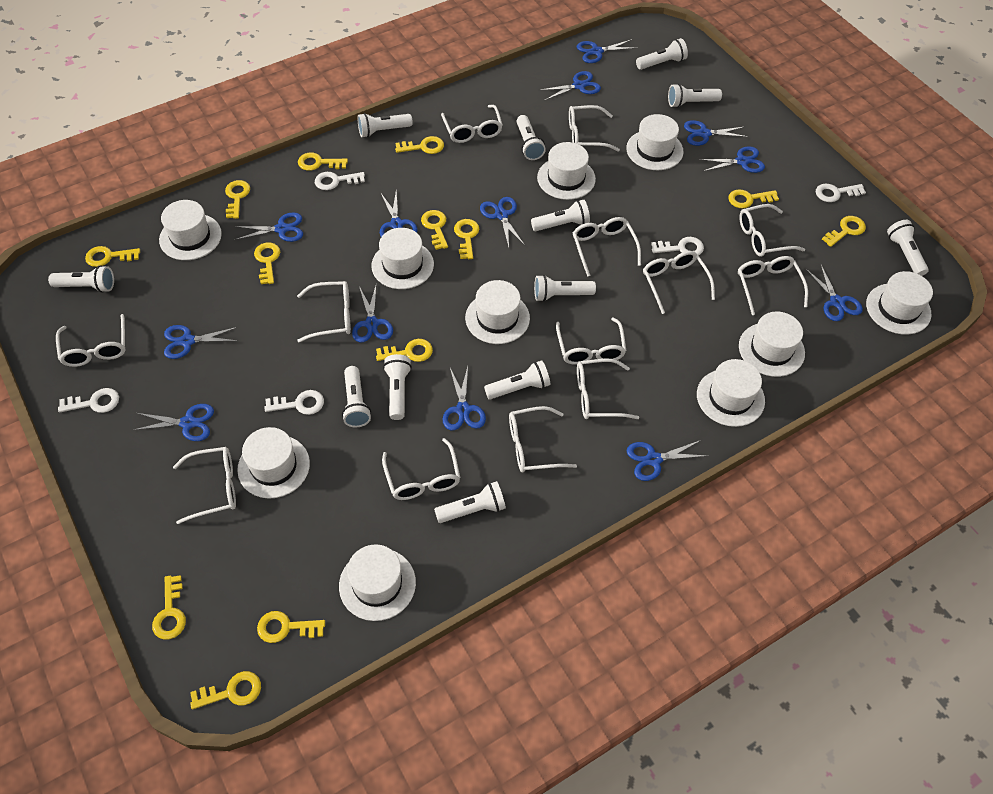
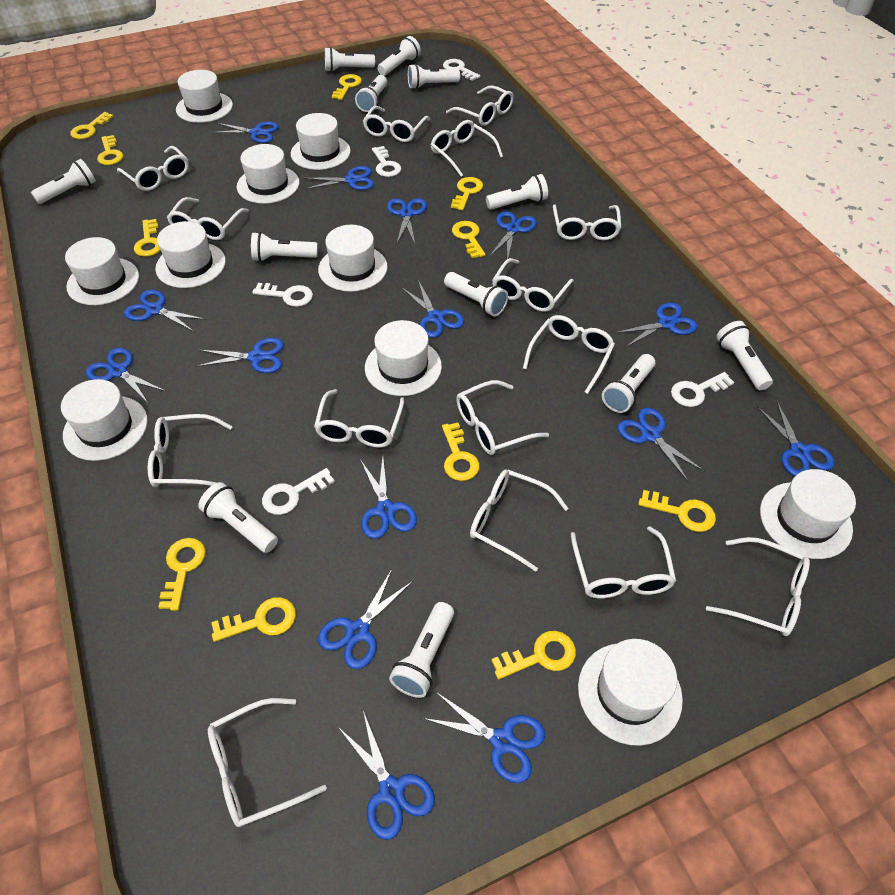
blue scissors: [133,404,214,441] [164,325,238,359] [234,212,303,242] [352,286,393,343] [380,191,418,237] [443,366,486,430] [480,197,525,247] [540,71,601,101] [577,39,634,63] [627,440,706,481] [684,120,749,146] [698,146,765,173] [805,263,863,321] = 13 -> [86,348,165,403] [124,290,206,332] [196,338,284,373] [211,121,279,143] [304,166,374,190] [318,569,413,669] [338,711,435,840] [360,457,417,539] [387,198,427,243] [401,280,464,338] [423,692,545,783] [489,211,537,259] [615,303,697,347] [618,408,705,481] [757,401,835,476] = 15
white glasses: [56,314,125,367] [173,447,236,524] [297,281,351,342] [382,438,460,500] [441,105,503,143] [509,406,577,472] [556,317,626,364] [569,105,620,152] [573,217,641,277] [577,359,639,419] [643,251,715,314] [738,256,808,315] [739,204,805,257] = 13 -> [117,146,189,191] [148,414,233,487] [167,197,249,240] [208,698,327,827] [314,389,404,448] [363,106,430,142] [430,120,503,177] [446,85,514,126] [456,380,549,455] [470,469,569,572] [492,258,574,312] [523,315,615,394] [553,204,621,240] [571,526,676,599] [706,537,810,636] = 15
yellow key: [85,246,140,267] [152,575,186,639] [190,671,261,709] [225,180,250,219] [254,242,280,284] [257,611,325,643] [298,153,348,171] [376,339,433,362] [395,136,444,154] [421,210,448,250] [454,219,479,259] [728,189,779,208] [822,216,866,247] = 13 -> [70,112,114,139] [97,135,123,165] [134,219,161,257] [158,538,206,611] [211,597,296,642] [332,74,362,100] [442,423,480,481] [451,177,483,211] [452,221,485,258] [491,631,576,679] [638,490,716,532] = 11

